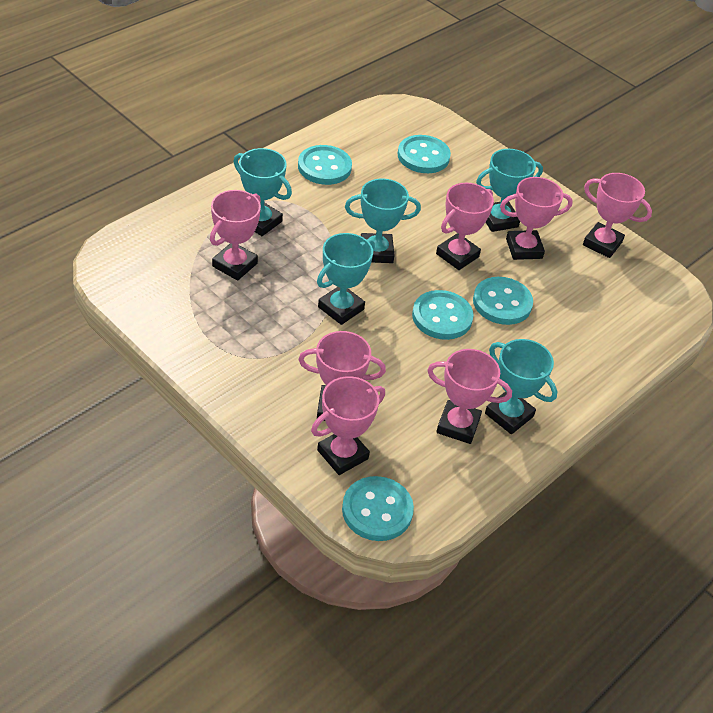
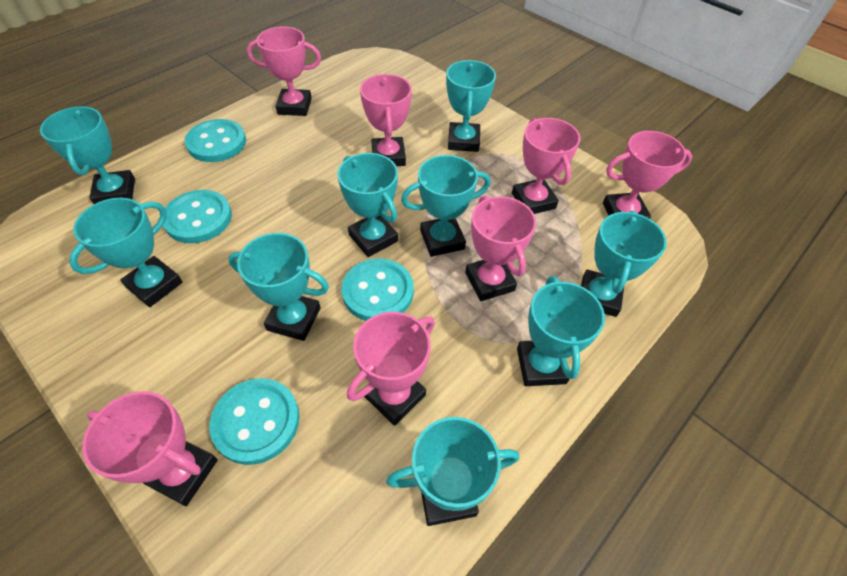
turquoise button: [298,145,352,185] [342,476,414,541] [397,135,451,173] [412,290,474,340] [473,277,533,325] = 5 -> [163,190,232,243] [185,119,246,162] [209,378,300,465] [342,258,414,321] = 4
turquoise trophy: [233,148,292,236] [317,233,375,325] [345,178,421,263] [476,149,543,232] [485,339,557,434] = 5 -> [40,106,135,204] [69,198,183,307] [228,233,329,341] [337,153,398,257] [386,417,519,526] [401,155,490,257] [446,60,496,152] [517,276,605,386] [581,211,667,317] = 9

